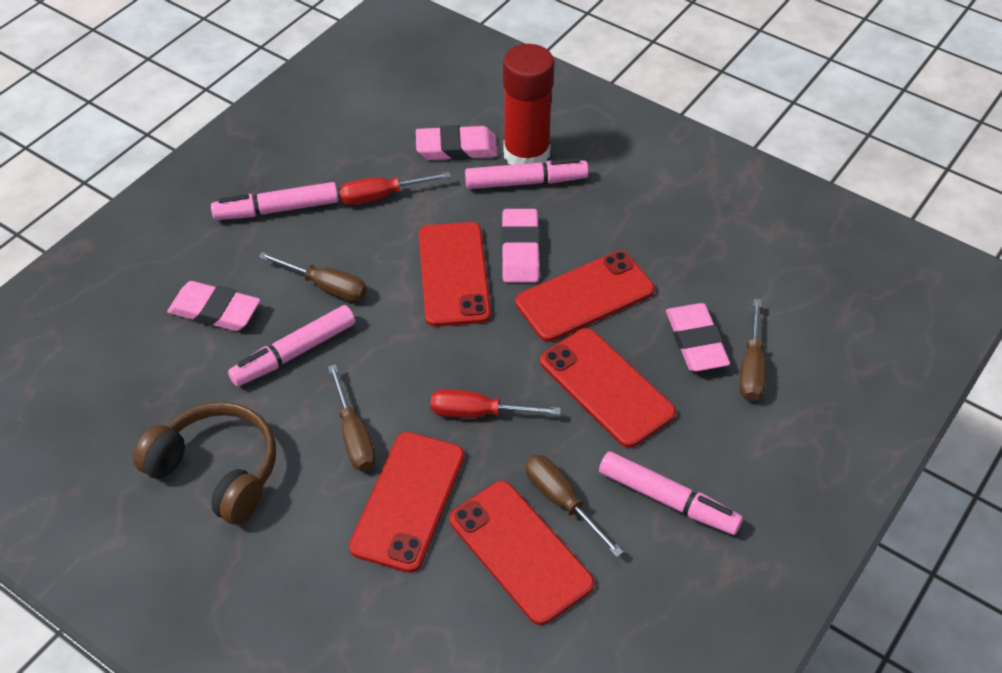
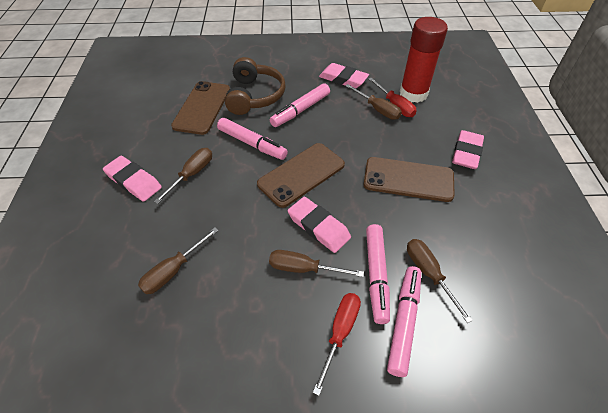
brown phone: none = 0 -> [171,81,230,135] [257,143,345,208] [364,157,455,202] = 3
brown screwdriver: [258,252,367,301] [328,364,376,471] [525,455,623,557] [740,299,766,401] = 4 -> [138,227,219,294] [154,148,212,204] [269,250,364,277] [346,84,402,120] [407,239,473,323] = 5
red phone: [349,432,464,573] [419,222,491,327] [449,481,595,625] [515,251,655,342] [540,328,676,448] = 5 -> none = 0

